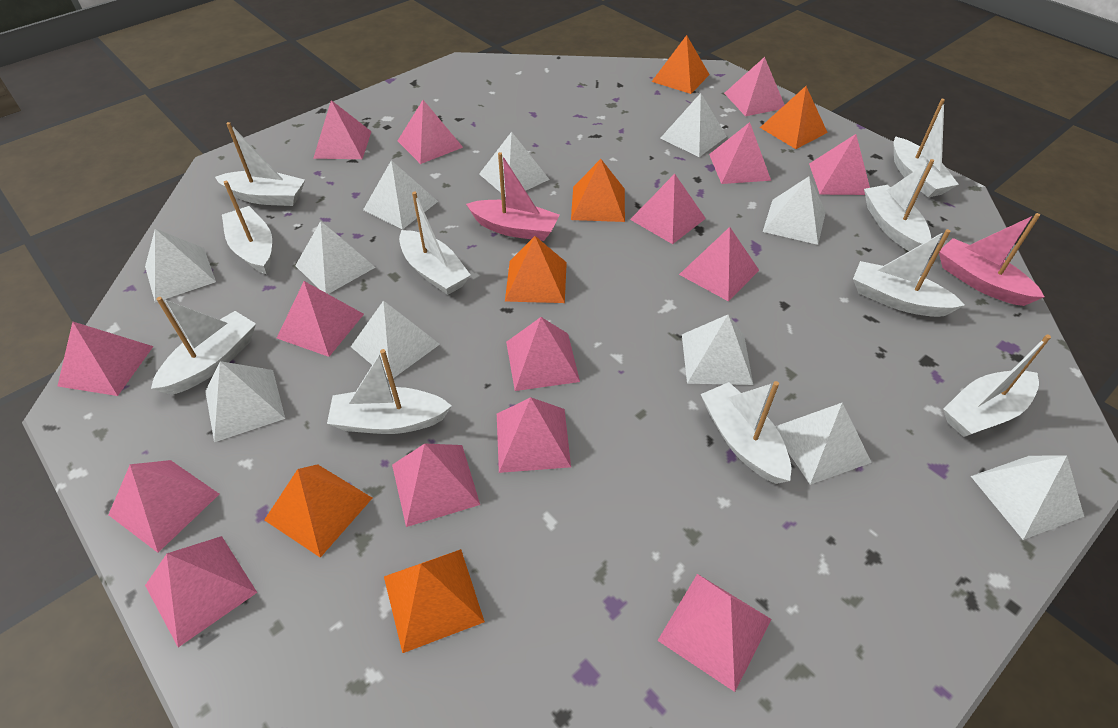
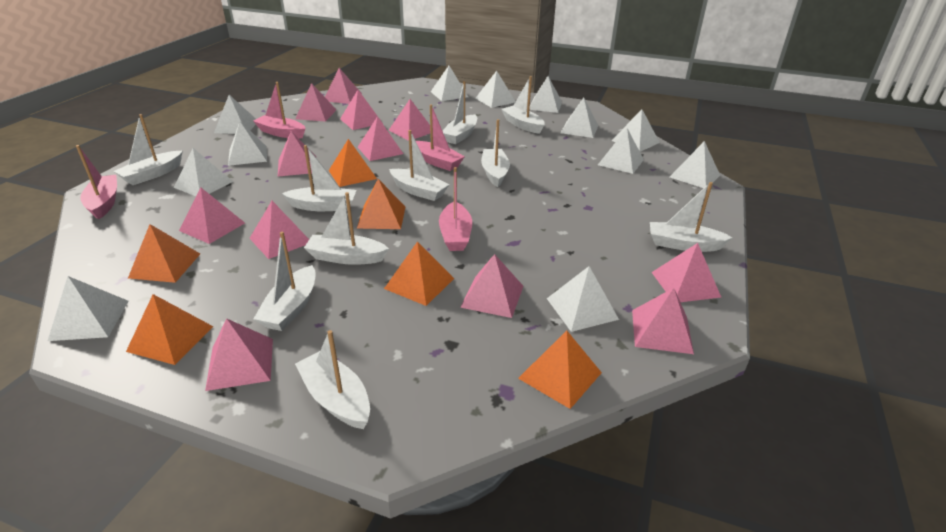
pink boat: [466,152,560,241] [939,213,1045,306] = 2 -> [76,145,117,219] [253,82,306,139] [416,105,465,171] [439,167,472,251] = 4
pink pyramid: [58,322,154,396] [108,460,219,553] [145,536,257,647] [277,281,364,357] [313,100,372,159] [392,444,480,527] [398,100,463,164] [497,397,571,473] [506,317,580,391] [630,174,706,244] [657,574,772,692] [679,227,759,301] [709,122,771,184] [724,57,784,116] [809,134,870,195] = 15 -> [179,188,245,244] [205,318,273,391] [249,201,309,259] [278,131,316,176] [295,83,336,122] [325,68,362,104] [340,90,383,130] [358,116,403,161] [388,99,430,141] [460,254,523,318] [632,288,694,354] [652,243,721,302] = 12
white pyramid: [145,229,216,302] [205,361,285,442] [295,221,376,294] [351,301,440,378] [363,160,438,230] [479,132,550,197] [660,93,727,157] [682,315,753,385] [763,176,826,245] [775,403,872,485] [971,456,1084,540] = 11 -> [48,276,128,341] [174,148,233,196] [214,95,256,134] [228,122,267,166] [431,66,468,101] [475,71,516,108] [529,76,562,113] [547,266,619,332] [561,98,599,138] [598,128,644,174] [612,109,660,152] [670,141,720,188] = 12

